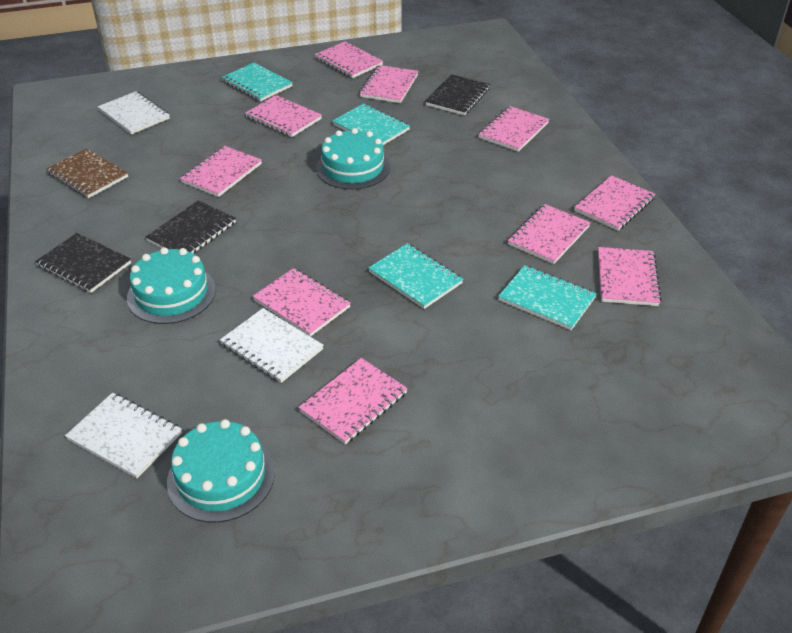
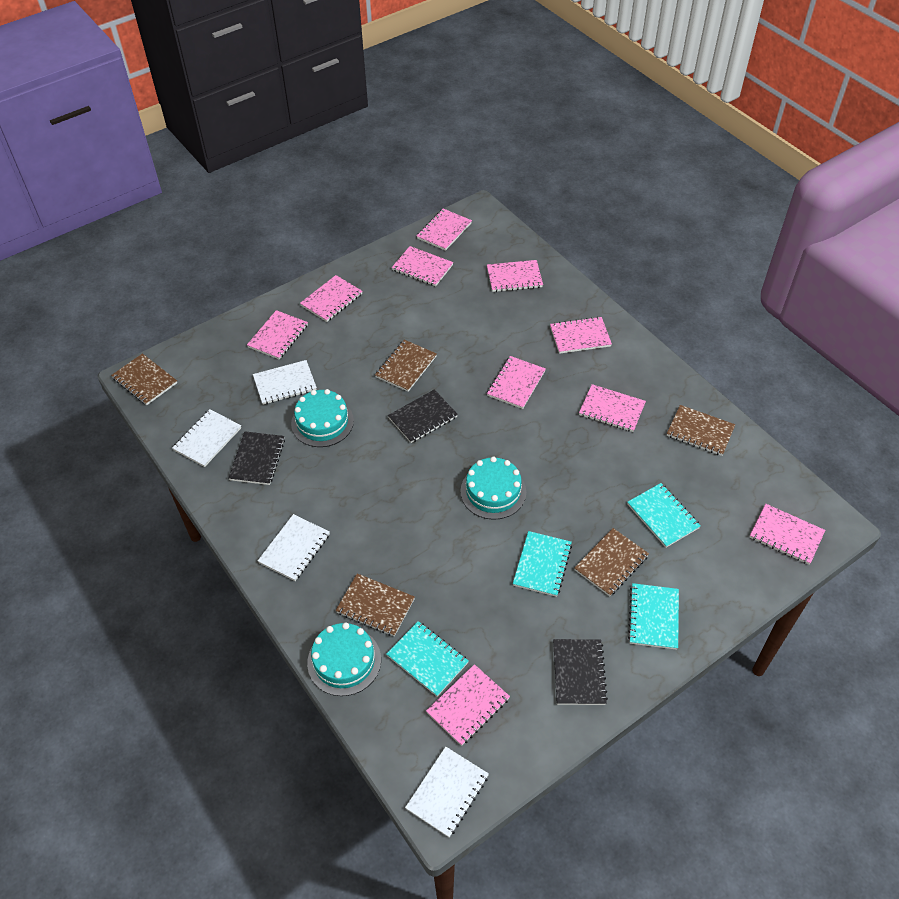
brown notebook: [46,148,128,198] = 1 -> [111,353,177,405] [336,573,415,636] [375,340,437,392] [574,528,649,596] [667,405,735,456] = 5
white notebook: [65,393,182,478] [98,91,170,135] [220,308,324,383] = 3 -> [172,409,241,467] [253,360,317,405] [258,514,330,581] [405,747,489,838] = 4

